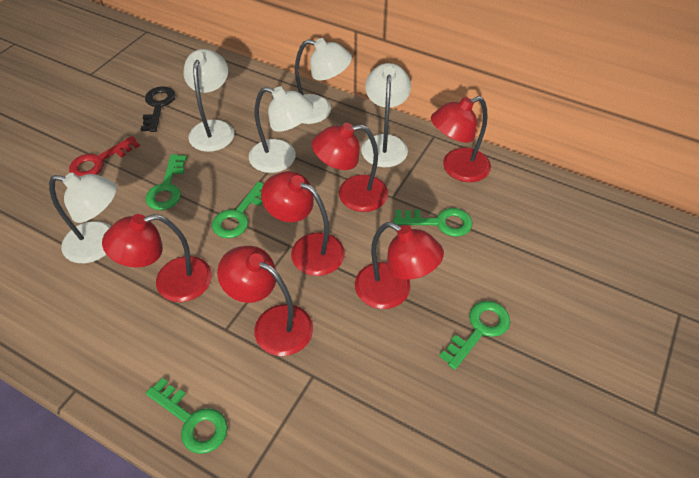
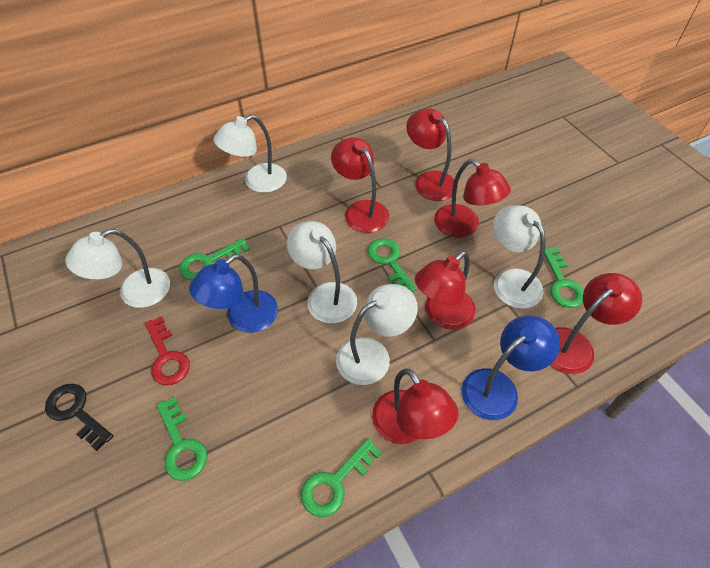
blue lamp: none = 0 -> [189,254,278,333] [461,315,560,420] = 2

